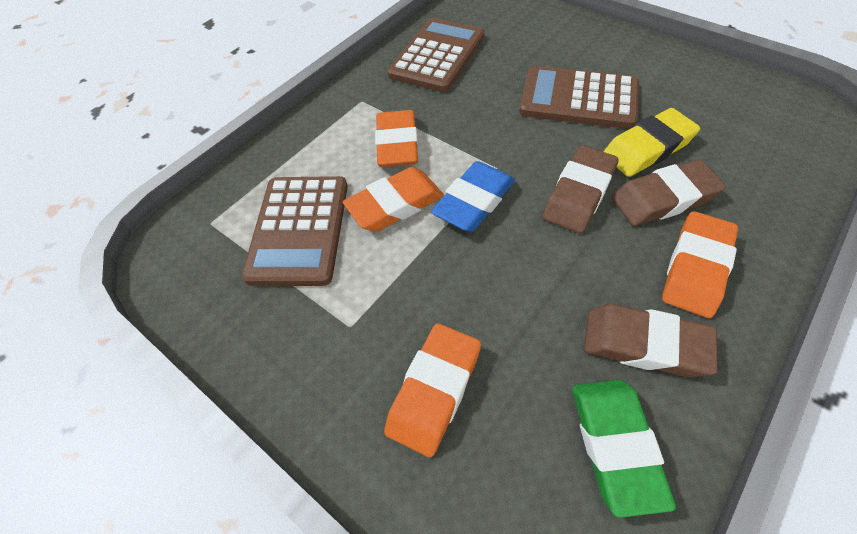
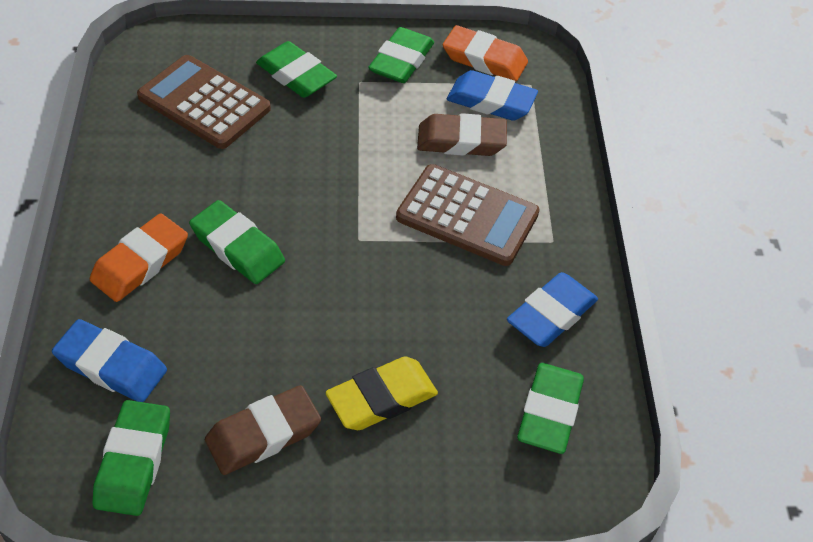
blue eraser: [431,161,515,232] = 1 -> [52,319,167,402] [447,70,538,121] [507,272,598,347] = 3
brown calculator: [242,176,348,286] [388,18,485,92] [519,66,639,129] = 3 -> [137,55,271,149] [396,164,540,266] = 2
brown eraser: [543,145,619,233] [584,304,718,377] [612,160,726,226] = 3 -> [205,385,321,475] [417,113,507,156] = 2
green eraser: [572,380,676,518] = 1 -> [92,400,170,516] [189,200,285,284] [256,41,337,98] [368,27,434,83] [517,363,584,454] = 5
orange eraser: [343,167,444,232] [375,110,418,167] [384,324,481,458] [662,211,738,318] = 4 -> [90,213,188,302] [443,25,528,82] = 2

